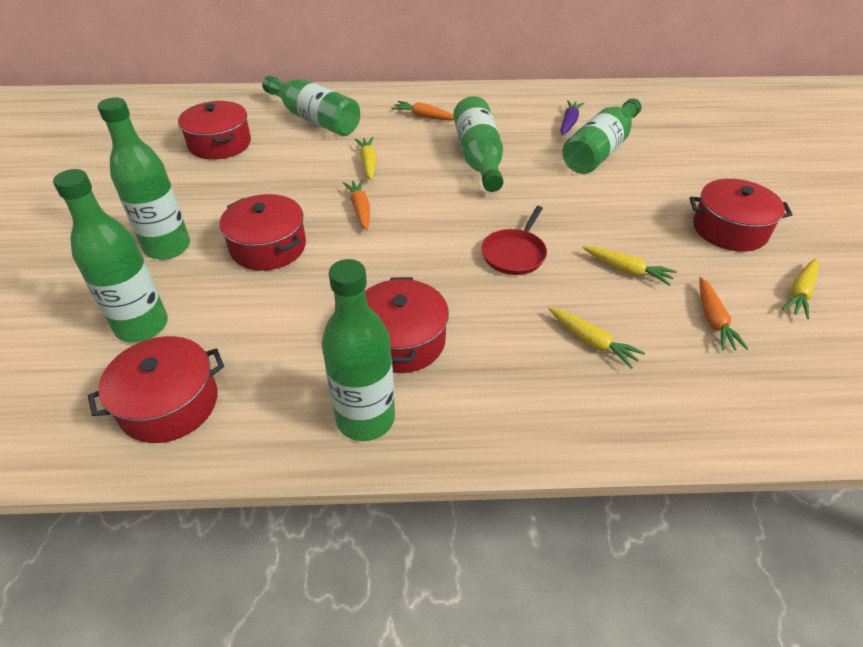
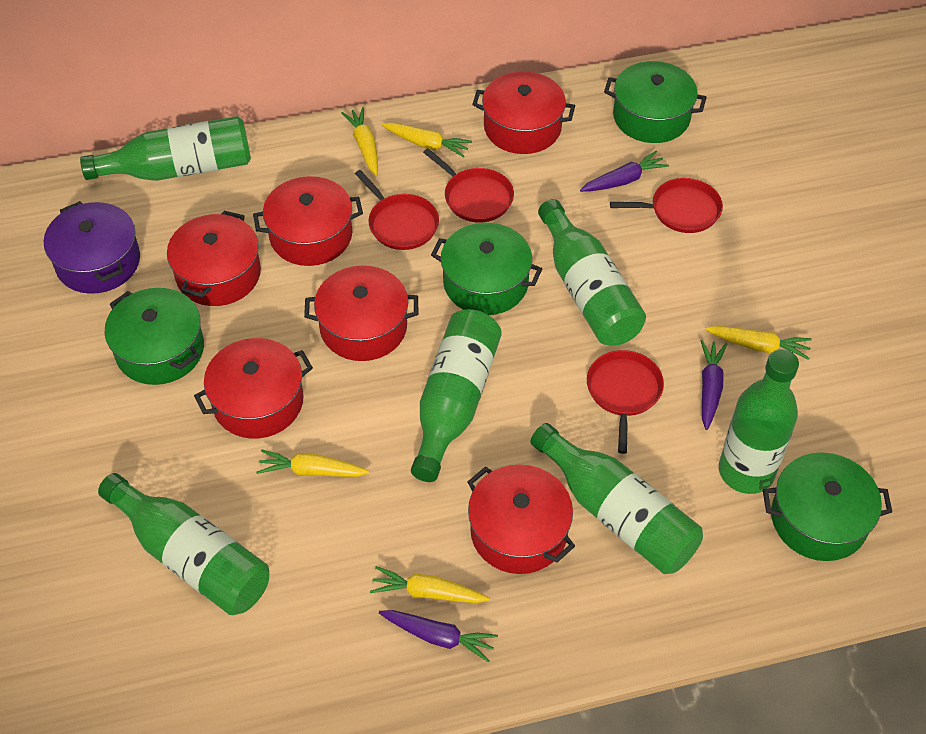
green pot: none = 0 -> [104,288,204,385] [431,223,542,315] [604,61,707,143] [763,452,892,561] = 4
orange carrot: [343,179,370,230] [391,101,454,121] [699,277,749,350] = 3 -> none = 0
purple carrot: [560,100,584,135] = 1 -> [379,610,498,663] [580,151,669,192] [701,340,727,430] = 3
purple pot: none = 0 -> [44,201,140,294] = 1
red pan: [481,206,547,275] = 1 -> [355,170,439,250] [423,148,514,223] [587,350,664,454] [610,178,723,233] = 4
red pot: [88,336,224,443] [178,101,251,160] [219,194,306,271] [365,277,449,373] [690,179,793,252] = 5 -> [167,211,261,306] [194,338,313,438] [253,176,363,266] [304,266,418,361] [467,465,575,574] [472,71,575,154] = 6
yellow carrot: [355,137,377,180] [549,307,645,369] [582,246,677,286] [782,258,819,319] = 4 -> [256,449,370,477] [341,107,378,175] [370,566,490,603] [382,123,472,158] [705,326,812,360] = 5

